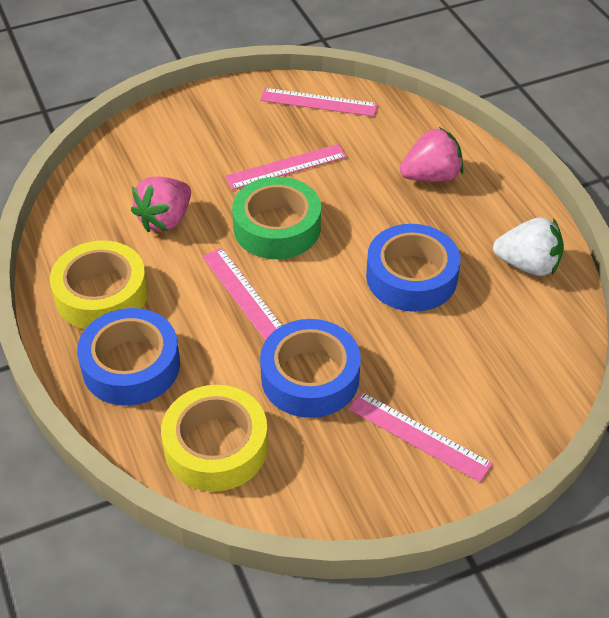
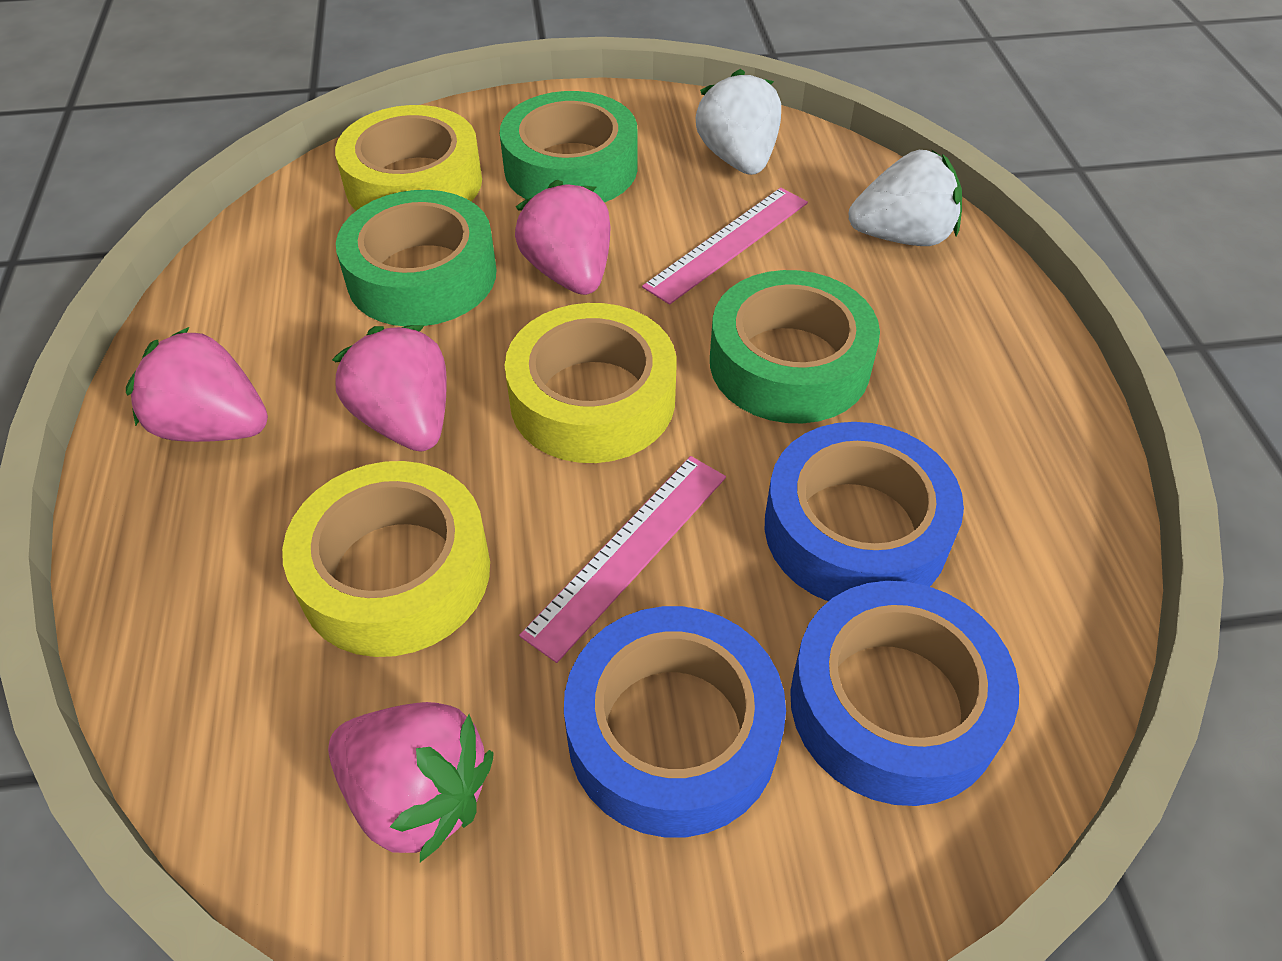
green tape: [232,177,321,259] = 1 -> [336,190,497,326] [500,91,638,203] [710,270,880,423] = 3
pink ruler: [202,248,282,341] [225,144,347,190] [260,88,378,116] [348,392,493,482] = 4 -> [519,456,726,663] [642,188,808,305] = 2
pink strawberry: [131,177,191,232] [400,127,463,182] = 2 -> [126,327,268,442] [328,702,494,862] [332,325,447,451] [515,180,610,295] = 4
white strawberry: [493,217,564,276] = 1 -> [696,69,781,175] [848,150,962,246] = 2
yellow tape: [50,240,148,329] [161,385,268,492] = 2 -> [282,461,490,657] [335,105,482,211] [505,303,677,463] = 3

